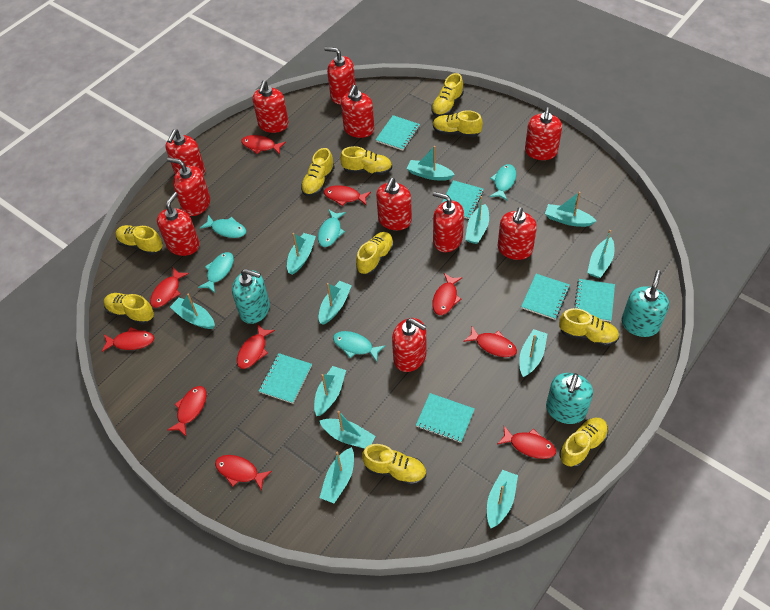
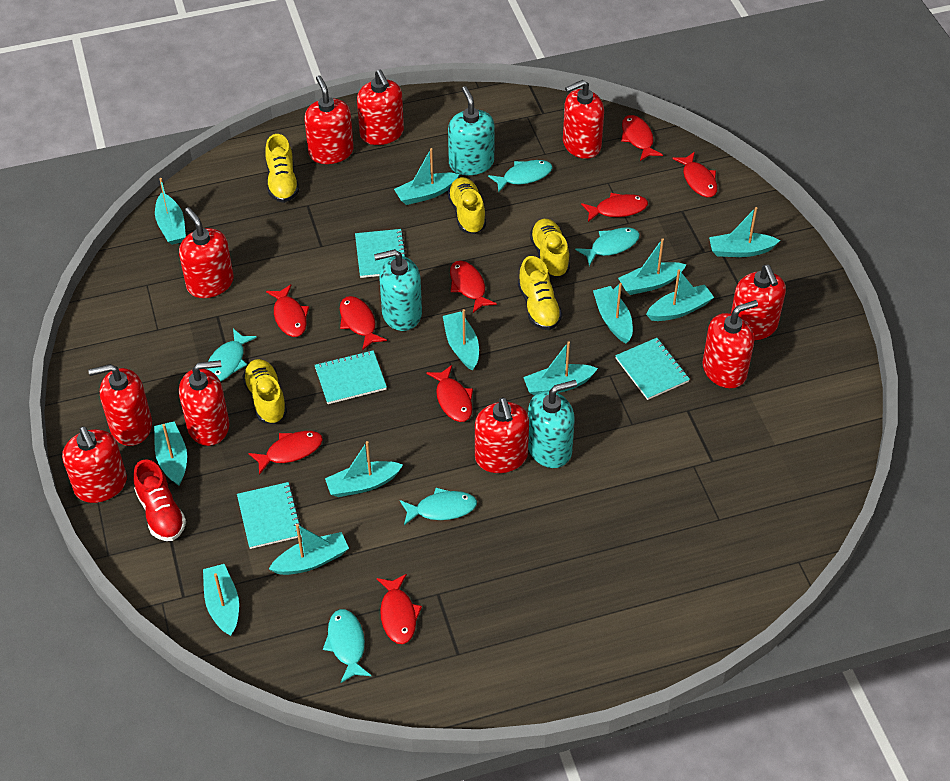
red fish: [102,327,154,352] [150,268,189,308] [168,386,207,436] [215,455,272,491] [237,324,275,369] [241,135,286,154] [324,185,371,206] [432,273,463,315] [463,327,517,357] [497,426,556,459] = 10 -> [248,431,323,475] [266,284,309,337] [340,296,387,350] [377,574,422,644] [426,365,473,422] [450,261,497,313] [581,193,648,222] [621,115,663,161] [672,152,717,197] = 9
red shoe: none = 0 -> [133,459,186,541] = 1
red soap dispenser: [157,192,200,256] [165,129,205,176] [167,158,210,216] [253,80,289,133] [324,47,355,104] [341,85,375,138] [376,178,412,230] [392,318,426,372] [433,192,464,252] [498,207,537,260] [525,107,562,160] = 11 -> [62,426,127,503] [88,364,152,446] [179,207,234,298] [179,360,229,446] [304,75,354,164] [357,70,404,145] [475,398,529,473] [563,80,604,159] [702,300,758,388] [731,265,786,340] = 10
turquoise notebook: [259,353,312,404] [375,115,420,151] [416,393,475,443] [442,180,483,219] [521,274,570,320] [574,279,615,322] = 6 -> [237,482,302,549] [315,350,387,404] [355,229,406,278] [615,338,690,400] = 4
yellow shoe: [104,293,154,325] [116,225,163,255] [301,148,335,196] [340,146,392,175] [356,232,394,274] [362,444,426,485] [432,73,464,117] [433,110,483,137] [559,308,619,346] [560,418,608,468] = 10 -> [242,359,287,424] [265,134,299,203] [447,177,486,234] [518,256,562,330] [530,219,570,278] = 5

